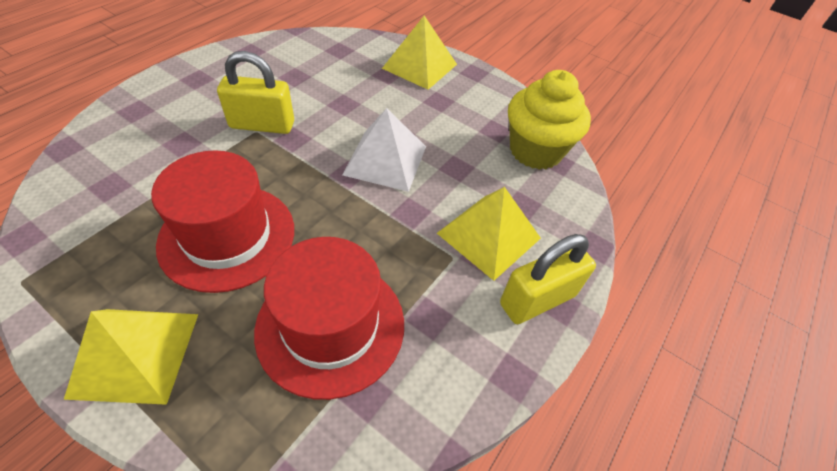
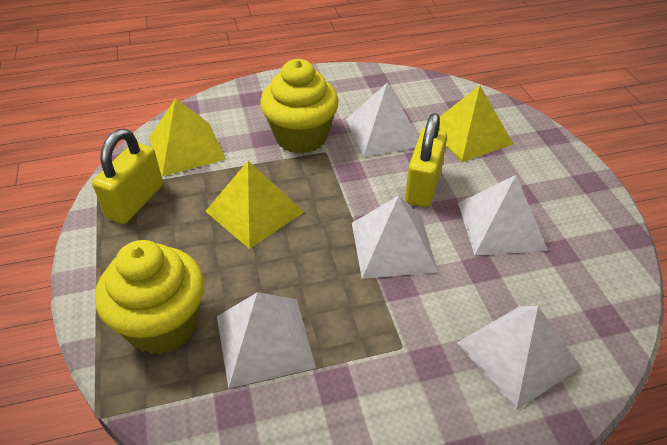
red hat: [151,150,294,293] [254,237,404,400] = 2 -> none = 0
white pyramid: [342,108,426,192] = 1 -> [217,292,316,389] [346,82,419,157] [352,196,438,279] [457,306,581,410] [458,175,548,255] = 5
yellow cupcake: [508,70,591,170] = 1 -> [95,240,204,355] [260,59,339,154] = 2

